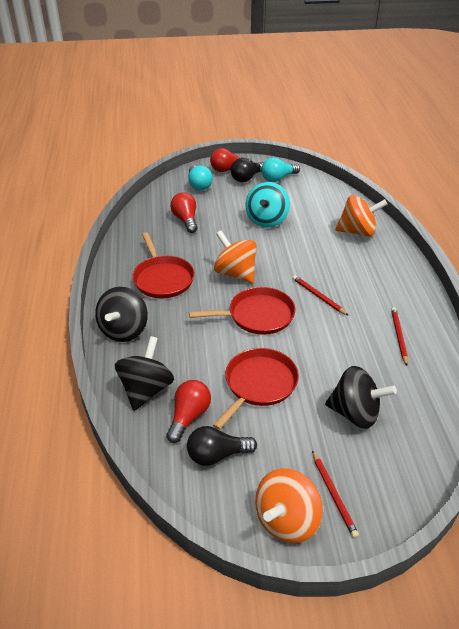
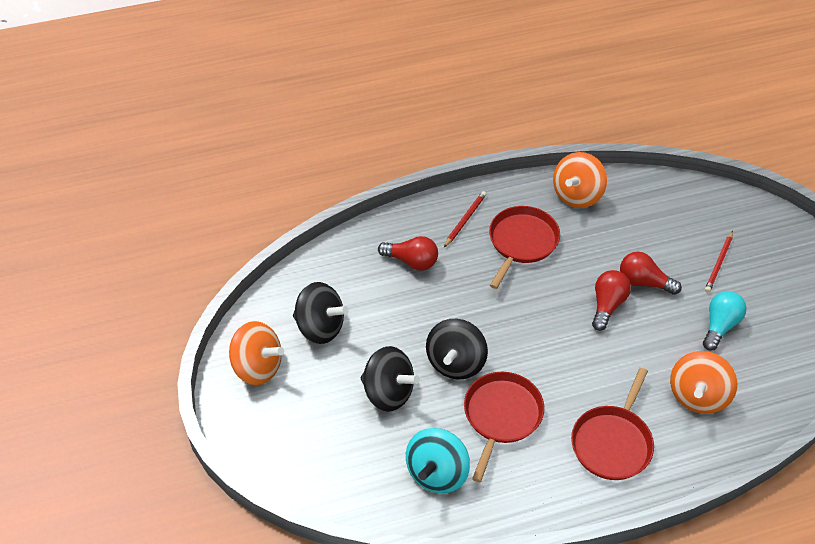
black light bulb: [187,426,257,466] [231,158,264,182] = 2 -> none = 0
red pencil: [292,275,349,316] [312,450,359,538] [391,307,408,366] = 3 -> [444,191,486,247] [705,231,733,293] = 2
turquoise light bulb: [188,165,213,190] [261,158,300,182] = 2 -> [703,291,747,351] = 1

